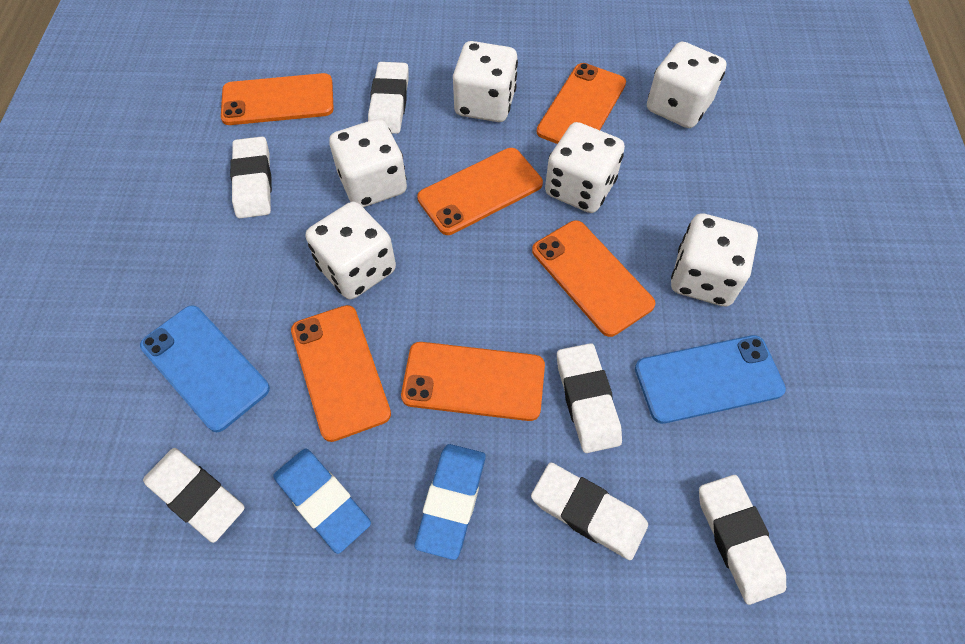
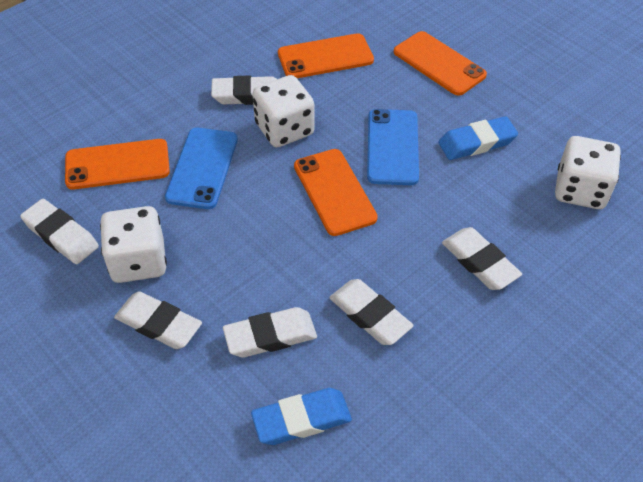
orange phone: [221,73,334,125] [291,305,391,442] [401,342,545,421] [417,148,543,235] [532,220,655,337] [537,63,626,144] = 6 -> [65,139,170,190] [278,33,374,78] [294,149,378,236] [394,31,487,96] = 4
white dice: [306,202,396,299] [329,119,407,207] [453,41,518,122] [545,122,625,213] [647,42,727,128] [671,213,758,306] = 6 -> [100,206,167,283] [252,75,315,147] [555,136,621,209] = 3

